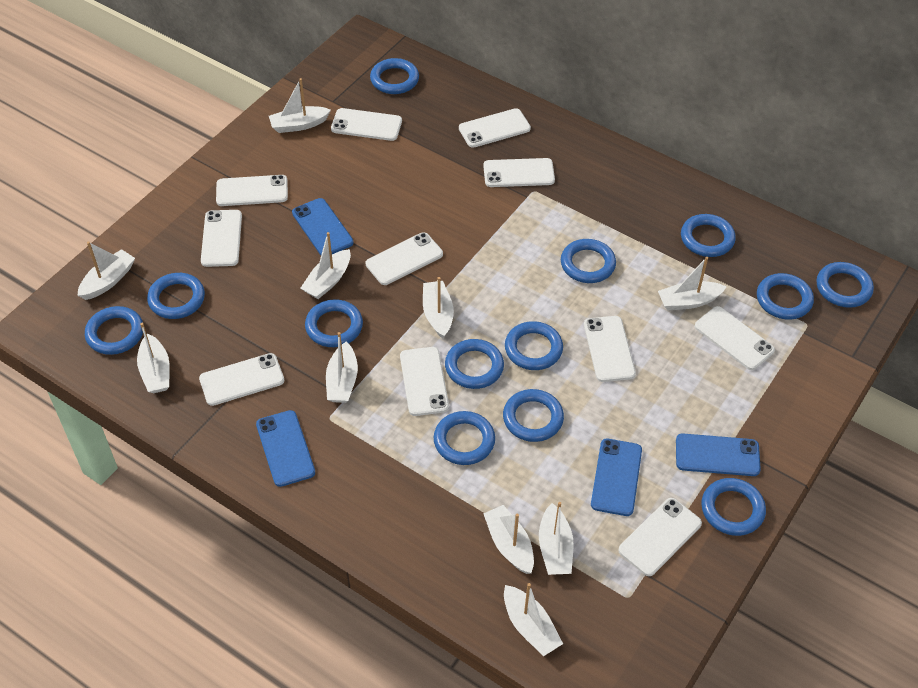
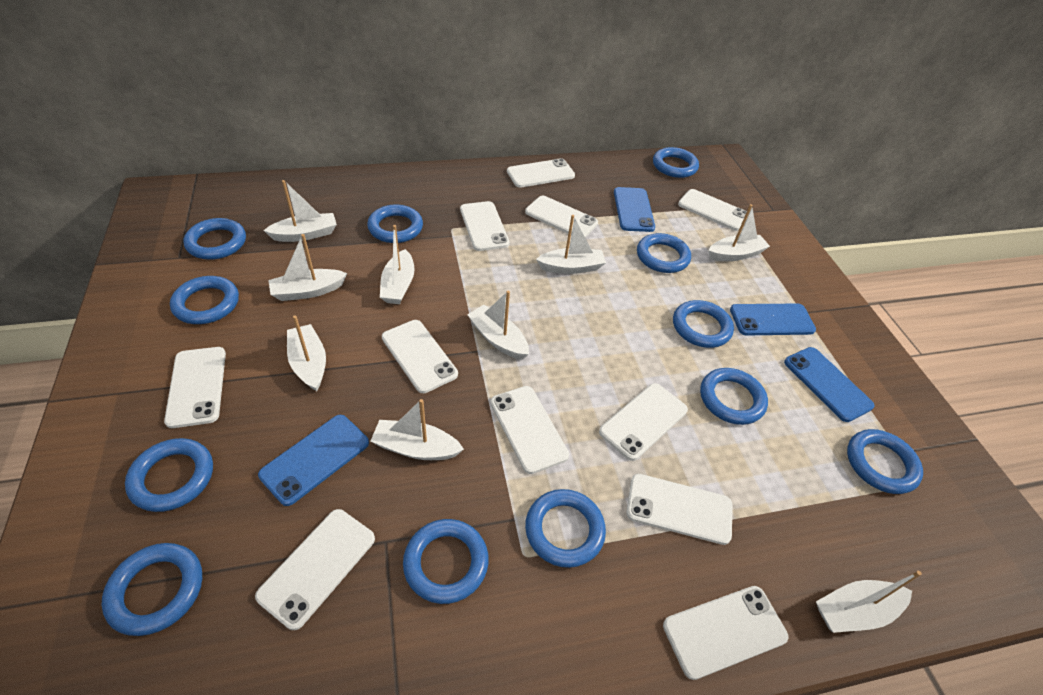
blue ring: [85,306,143,355] [147,273,205,319] [305,299,363,347] [370,58,419,94] [434,411,495,465] [445,339,504,389] [503,389,564,442] [505,321,563,370] [561,239,616,283] [681,214,736,257] [701,478,766,536] [757,273,814,320] [817,262,874,308] = 13 -> [102,543,202,636] [125,438,213,512] [170,276,239,324] [184,218,246,260] [367,205,423,243] [403,519,489,604] [525,489,606,568] [637,233,691,273] [653,147,699,178] [673,300,734,348] [700,368,768,425] [847,429,923,494] = 12
white boat: [77,242,135,300] [137,323,170,393] [269,78,331,133] [300,232,351,299] [326,332,358,403] [423,277,454,339] [483,505,534,574] [504,583,563,656] [539,502,574,575] [658,257,726,310] = 10 -> [263,180,337,242] [268,234,347,301] [287,315,326,391] [371,399,464,460] [380,225,415,304] [467,291,529,360] [536,215,606,274] [708,204,770,261] [816,571,922,633] = 9

